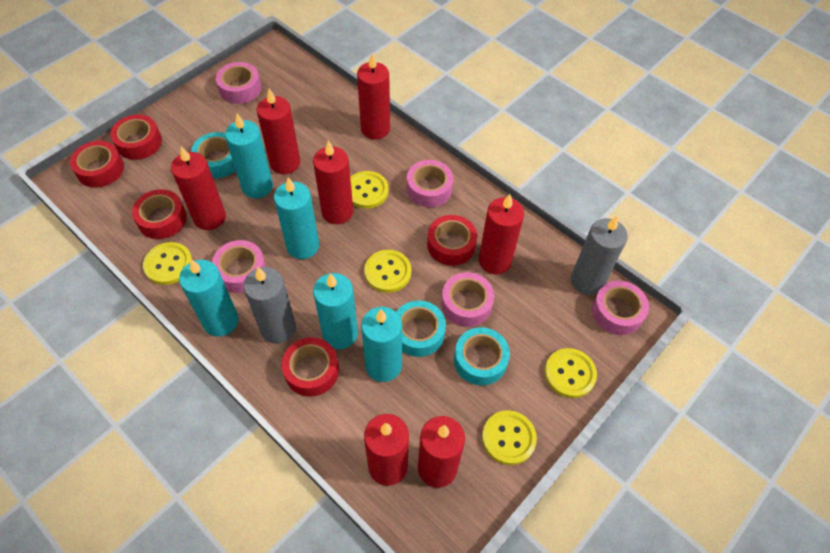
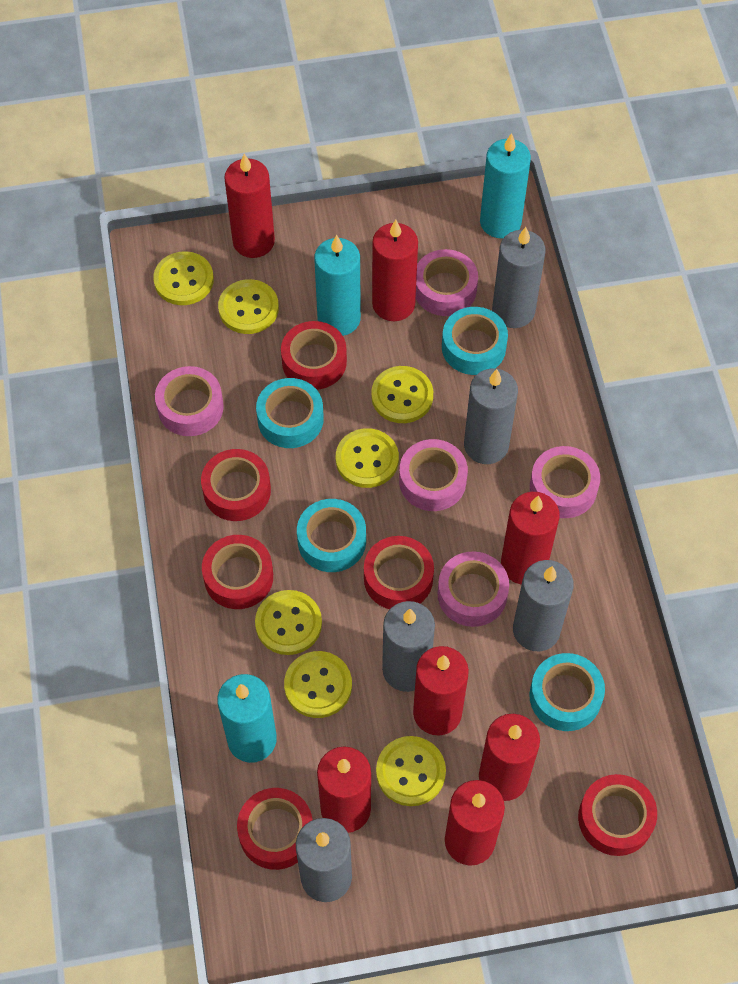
grey candle: [243,267,296,344] [571,216,628,295] = 2 -> [296,818,352,902] [382,601,435,692] [464,368,518,464] [492,227,545,328] [513,560,574,651] = 5
red tape: [70,141,124,188] [110,115,162,160] [132,189,187,239] [282,337,339,397] [427,215,477,266] = 5 -> [201,449,271,521] [202,535,273,609] [237,788,313,870] [281,321,347,390] [364,536,434,609] [578,774,657,856] = 6
turquoise candle: [179,259,238,337] [225,114,273,198] [274,177,319,259] [313,273,358,349] [361,307,402,382] = 5 -> [217,674,277,763] [314,235,361,336] [480,133,531,238] = 3
turquoise tape: [191,132,236,178] [396,300,446,357] [454,327,510,385] = 3 -> [256,378,324,448] [297,499,366,572] [442,307,508,375] [529,653,605,731] = 4
yellow button: [143,242,192,285] [350,171,389,209] [364,250,411,293] [482,410,537,465] [545,348,597,398] = 5 -> [153,251,214,305] [218,279,279,334] [255,590,322,655] [284,651,352,718] [336,428,399,488] [371,366,433,423] [376,736,446,806] = 7

